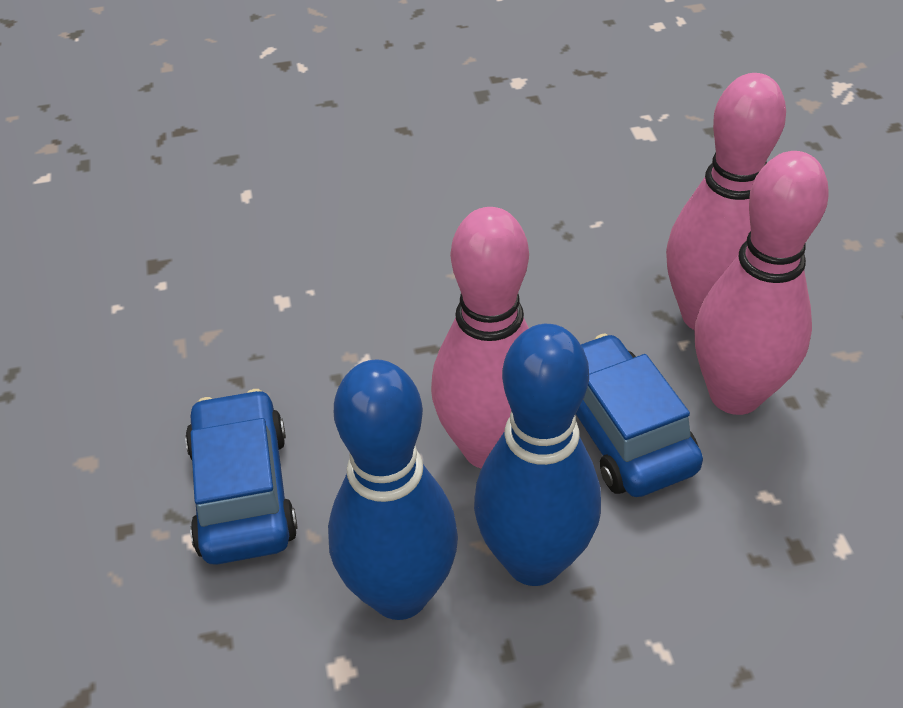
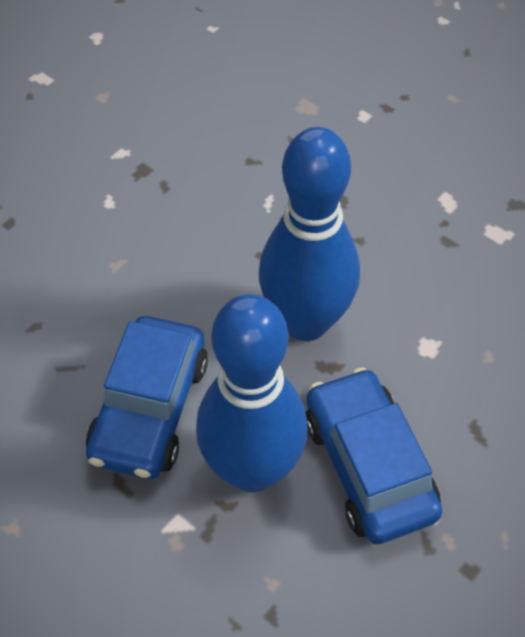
pink bowling pin: [431,207,529,469] [666,73,786,330] [695,151,829,415] = 3 -> none = 0

